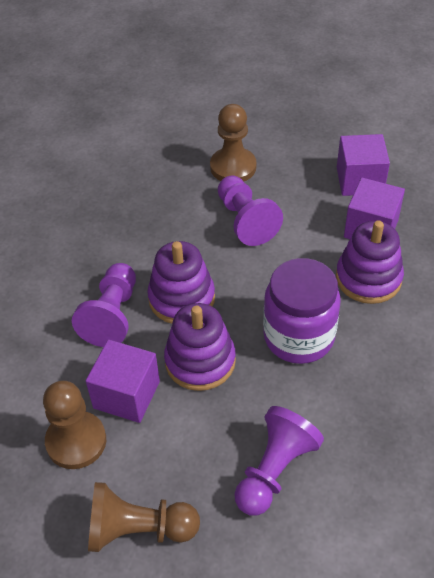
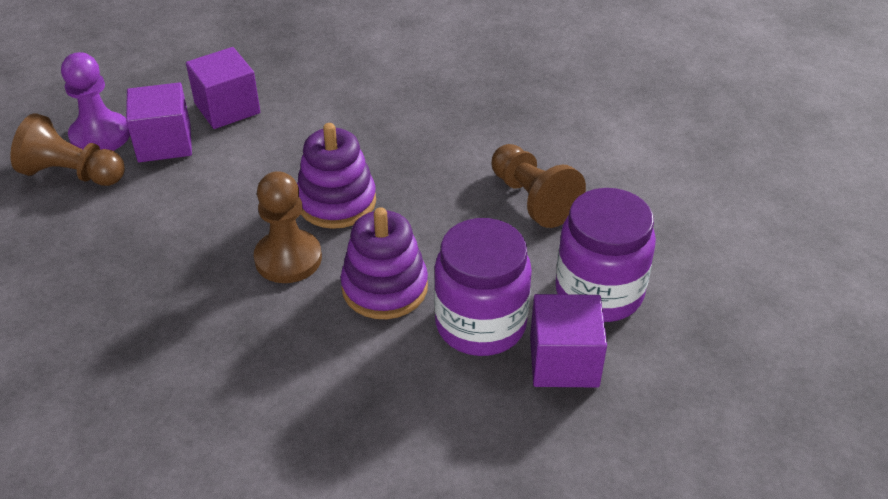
purple jar: [263,258,341,364] = 1 -> [434,218,532,356] [555,188,656,322] = 2
purple pawn: [72,263,136,347] [218,175,283,246] [234,406,324,516] = 3 -> [61,52,130,151] = 1
purple stacking toy: [147,241,215,324] [164,303,236,391] [336,220,404,304] = 3 -> [297,123,376,229] [341,207,428,319] = 2

